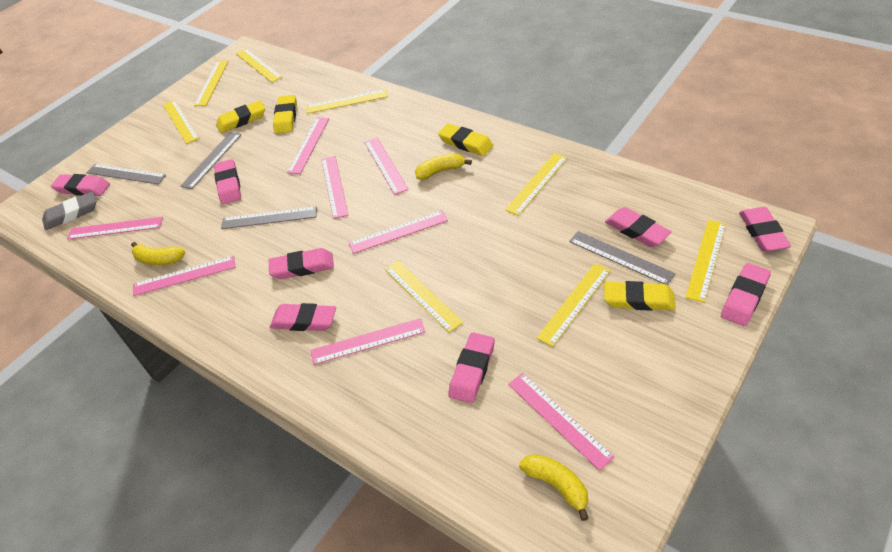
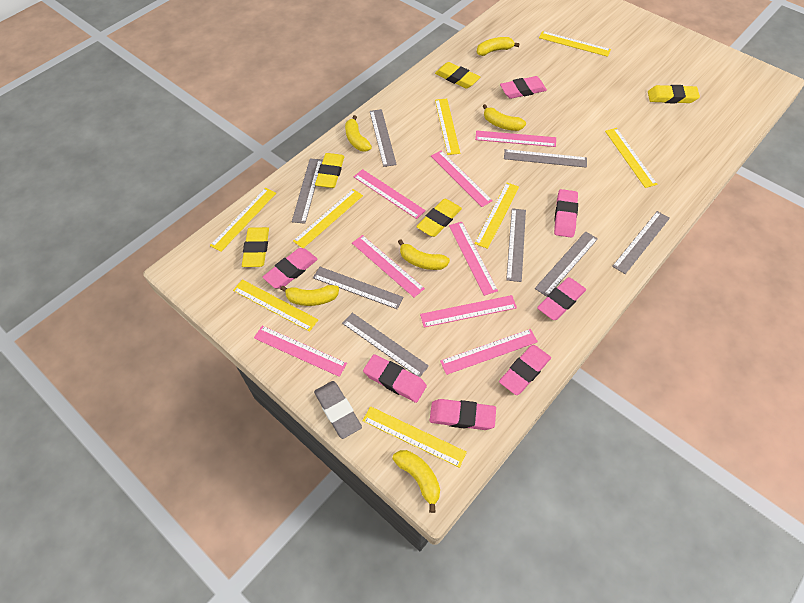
grey ruler: [86,164,166,185] [180,132,242,189] [221,206,317,229] [569,231,676,285] = 4 -> [292,158,323,224] [313,267,403,309] [342,313,429,377] [370,109,397,167] [504,149,587,168] [506,208,526,282] [535,231,598,297] [612,211,670,274] = 8
pink eraser: [51,174,110,196] [214,159,241,204] [269,248,334,279] [270,303,336,331] [448,332,495,403] [605,207,672,247] [721,263,771,326] [739,207,791,252] = 8 -> [263,248,318,289] [363,354,427,403] [429,399,496,430] [499,345,551,395] [500,76,547,99] [537,277,586,320] [554,189,578,238] = 7
yellow banana: [131,242,186,265] [415,153,472,180] [519,454,589,521] = 3 -> [280,285,339,306] [345,115,372,152] [393,450,440,513] [398,239,450,270] [477,37,520,56] [483,104,526,131] = 6
yellow eraser: [216,101,265,133] [273,95,297,133] [438,123,493,156] [604,281,676,311] = 4 -> [242,227,269,267] [315,153,344,188] [416,199,462,237] [435,62,480,89] [648,85,700,103] = 5

